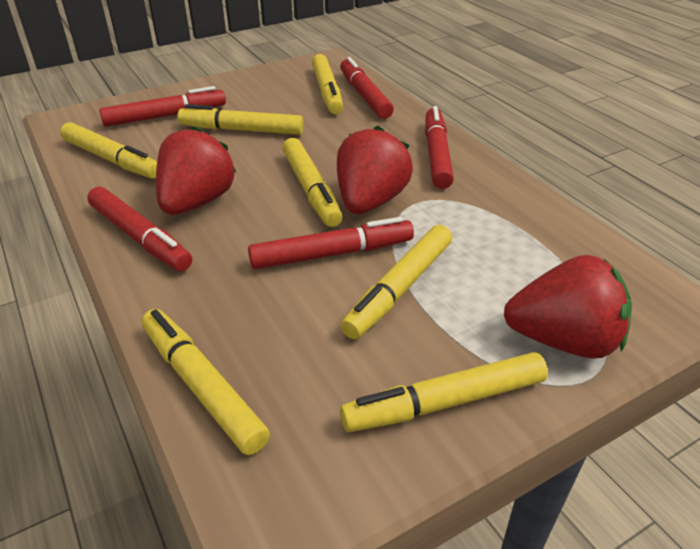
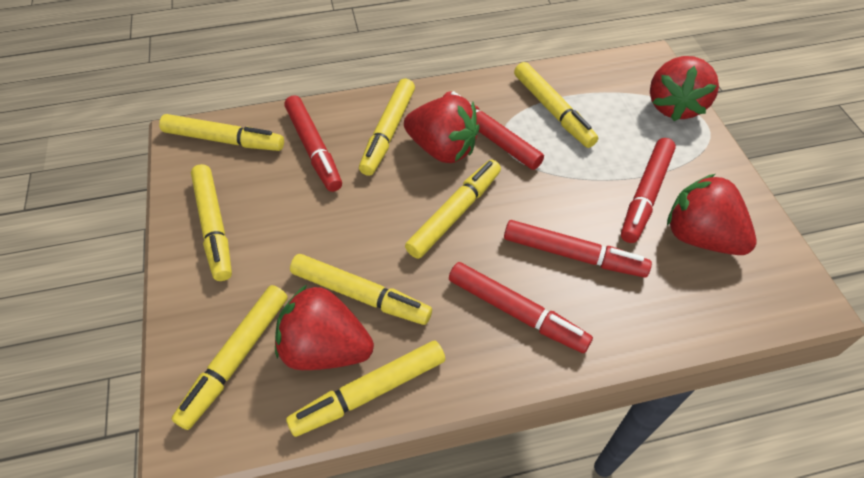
red strawberry: [156,126,236,215] [337,125,413,214] [504,255,632,359] = 3 -> [275,285,374,370] [404,95,480,163] [650,56,719,121] [667,174,756,255] = 4
yellow marker: [60,122,157,179] [142,309,270,455] [177,104,304,135] [282,138,342,227] [312,54,343,114] [340,352,548,432] [341,225,452,339] = 7 -> [159,114,284,151] [172,285,288,430] [191,164,232,281] [286,341,445,437] [290,254,432,325] [359,79,415,176] [405,160,501,259] [514,62,598,148] = 8

